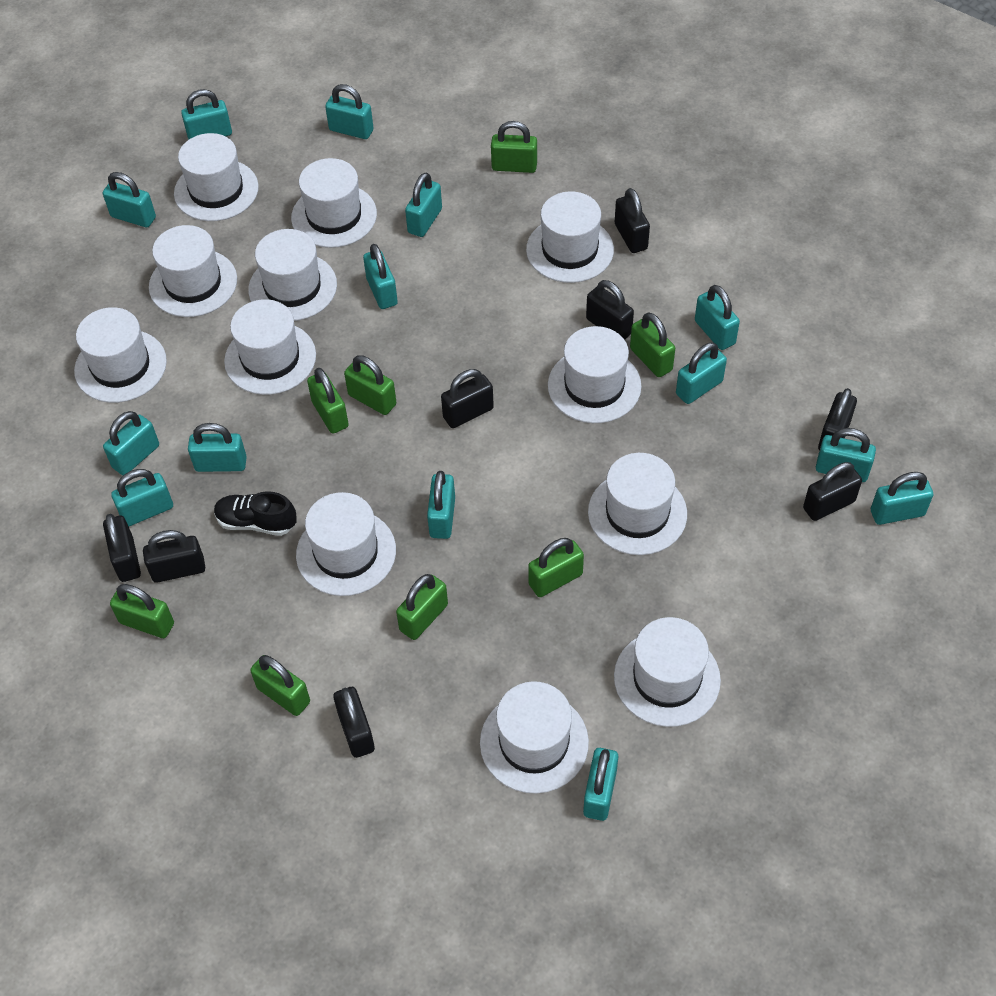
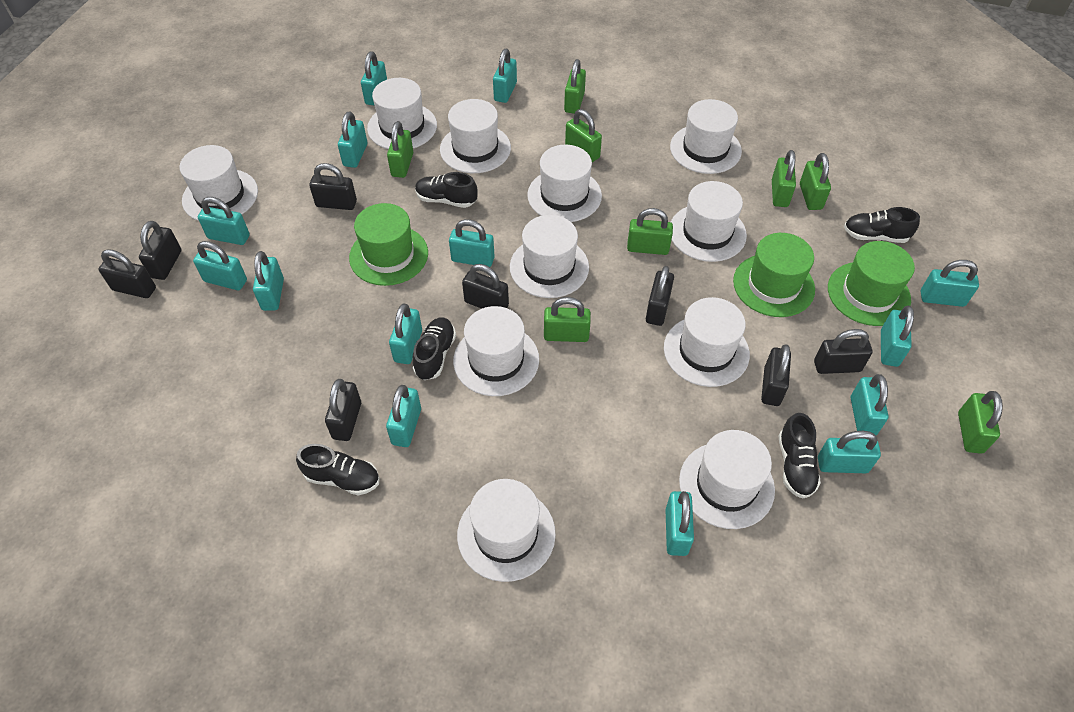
black shoe: [214,491,297,536] = 1 -> [296,444,379,495] [413,317,456,380] [415,172,478,208] [778,413,821,499] [844,207,920,243] = 5
green hat: none = 0 -> [349,203,428,286] [733,233,815,317] [828,241,915,326] = 3
white hat: [74,307,167,403] [149,225,237,317] [174,133,259,221] [224,299,316,395] [248,229,337,321] [291,158,377,248] [296,492,396,596] [480,681,589,794] [526,191,614,283] [548,326,642,423] [588,453,687,555] [614,617,721,727] = 12 -> [179,145,258,221] [367,78,437,149] [440,99,511,173] [453,306,539,396] [457,479,556,582] [510,215,589,298] [527,145,602,222] [664,297,750,387] [670,99,742,174] [671,181,747,262] [679,430,775,529] = 11

